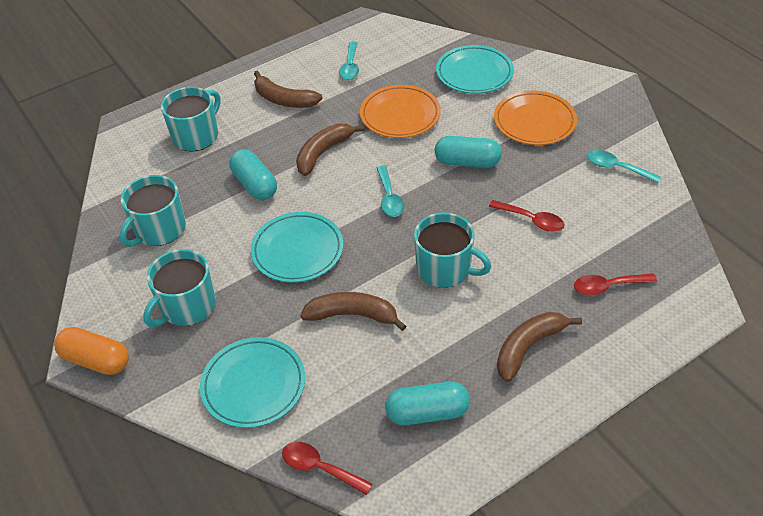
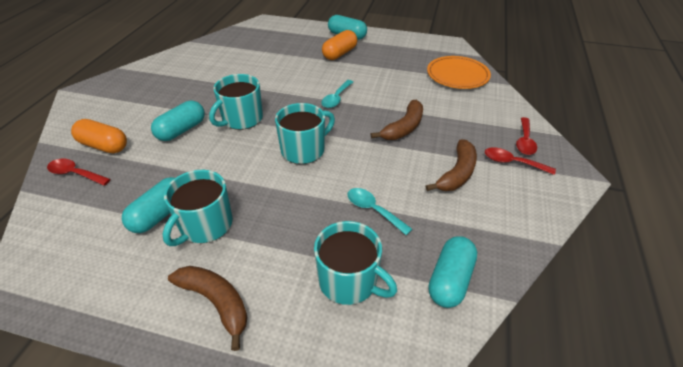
brown banana: [254,71,323,108] [296,124,364,176] [301,292,406,331] [497,312,582,382] = 4 -> [168,266,247,351] [371,100,423,140] [426,139,477,191] = 3
orange capsule: [54,327,129,375] = 1 -> [71,119,127,153] [322,30,357,60] = 2
orange plate: [360,85,441,138] [494,91,577,145] = 2 -> [427,56,491,89] = 1
turquoise capsule: [229,149,277,200] [385,381,470,425] [435,136,502,168] = 3 -> [122,177,175,233] [151,101,205,141] [328,15,367,40] [428,236,477,308] = 4
turquoise plate: [200,337,305,428] [250,212,343,283] [436,45,514,94] = 3 -> none = 0
turquoise spoon: [339,41,359,80] [377,165,405,217] [587,150,661,183] = 3 -> [321,80,353,108] [347,188,412,235] = 2

